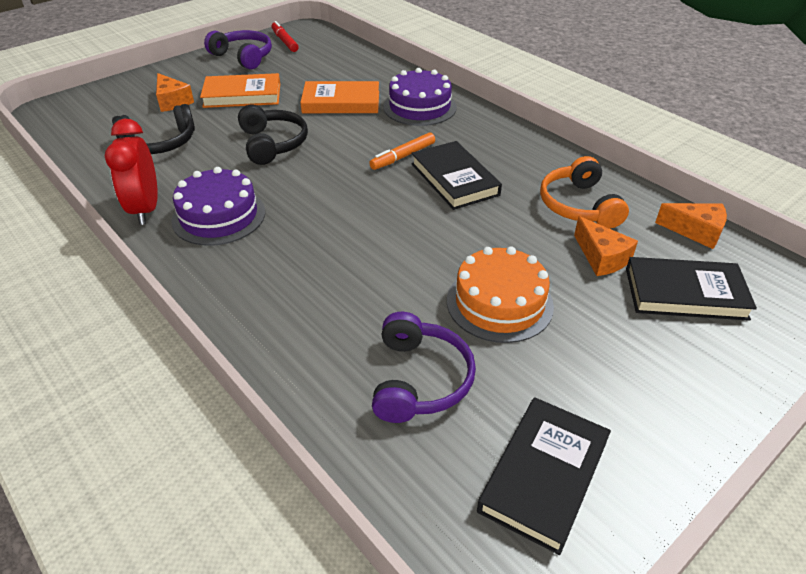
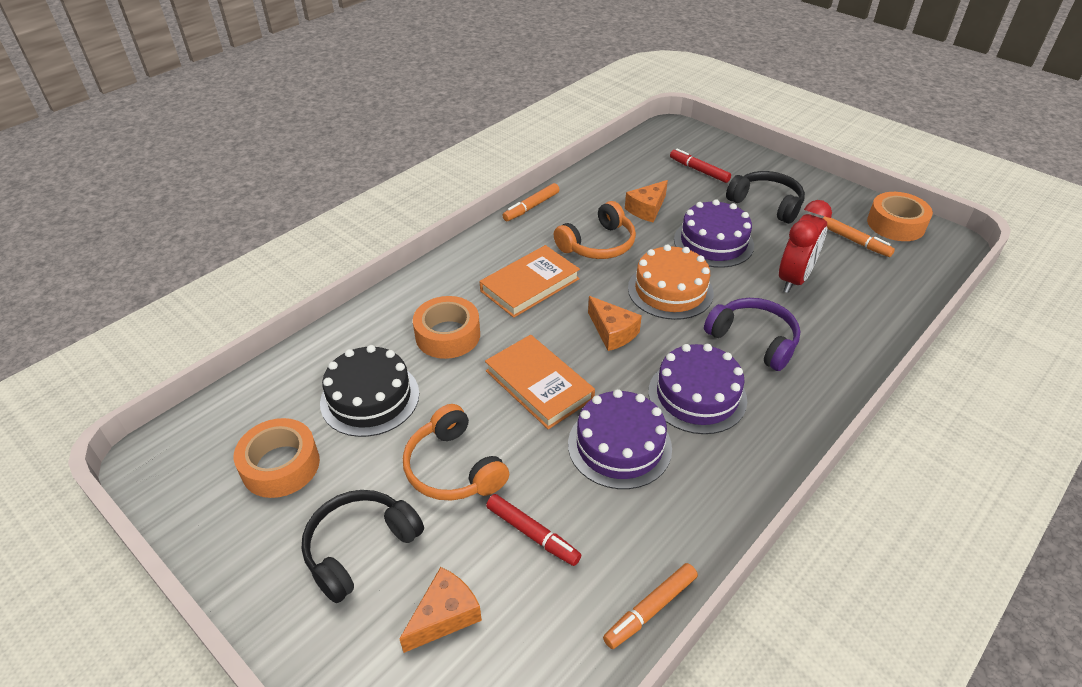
black book: [411,141,502,210] [477,397,611,555] [626,257,757,321] = 3 -> none = 0
black cake: none = 0 -> [320,345,419,437] = 1
orange headphones: [540,156,629,229] = 1 -> [403,404,509,501] [554,201,636,259] = 2
orange marker: [369,132,435,170] = 1 -> [502,183,560,221] [603,563,698,649] [823,216,895,257] = 3
orange tape: none = 0 -> [234,418,320,498] [413,296,480,359] [867,192,933,241] = 3
purple cake: [172,167,265,246] [383,68,457,126] = 2 -> [568,389,672,489] [648,344,747,434] [674,199,754,268] = 3
purple headphones: [204,30,272,69] [372,312,476,423] = 2 -> [704,298,801,371] = 1
red marker: [271,21,299,52] = 1 -> [486,494,581,566] [670,149,731,183] = 2

